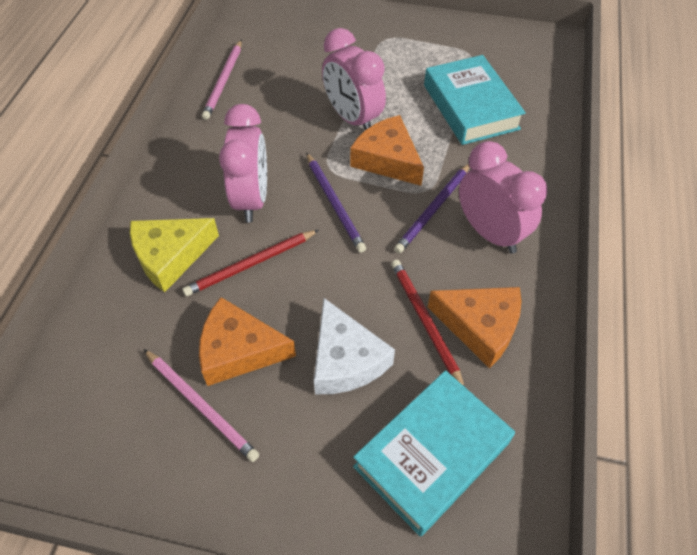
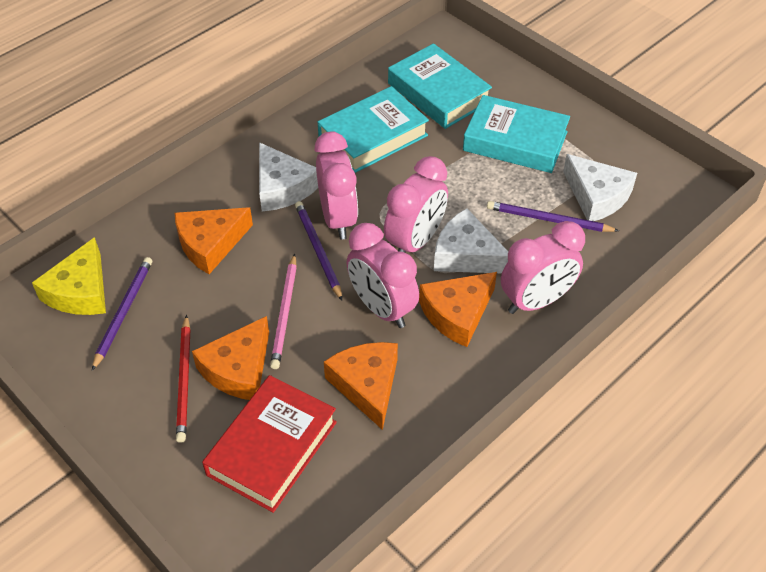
orange cheese: [199,297,296,386] [350,115,424,186] [428,287,522,368] = 3 -> [175,207,253,274] [192,316,269,400] [324,342,398,430] [419,272,497,347] = 4
pink clock: [219,104,267,223] [322,28,386,130] [459,141,547,254] = 3 -> [315,131,358,240] [347,223,419,328] [384,156,448,253] [501,221,585,314] = 4
pink pencil: [144,349,259,462] [202,39,242,120] = 2 -> [270,254,297,369] = 1
purple pencil: [306,152,366,253] [394,164,470,254] = 2 -> [92,257,152,371] [295,201,342,301] [487,201,619,232] = 3
red book: none = 0 -> [202,375,337,513] = 1
red pencil: [182,230,319,296] [391,260,465,387] = 2 -> [176,315,190,443] = 1
turquoise book: [353,370,515,536] [424,55,526,145] = 2 -> [318,86,429,173] [388,43,492,129] [463,95,570,173] = 3
white cheese: [314,298,395,394] = 1 -> [259,142,318,211] [434,208,508,273] [563,154,637,221] = 3

